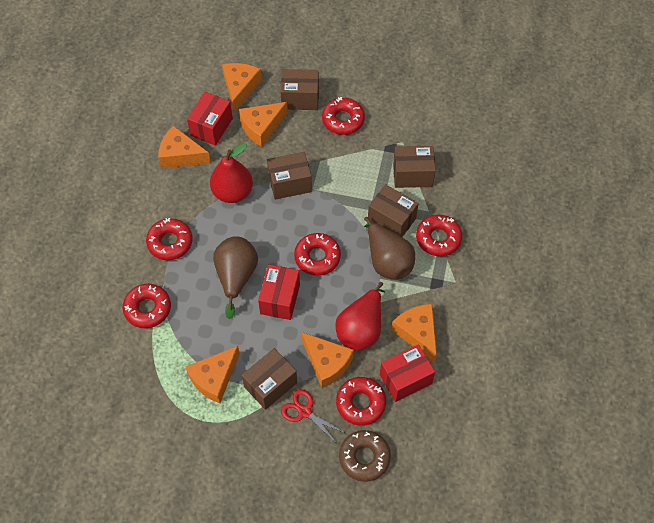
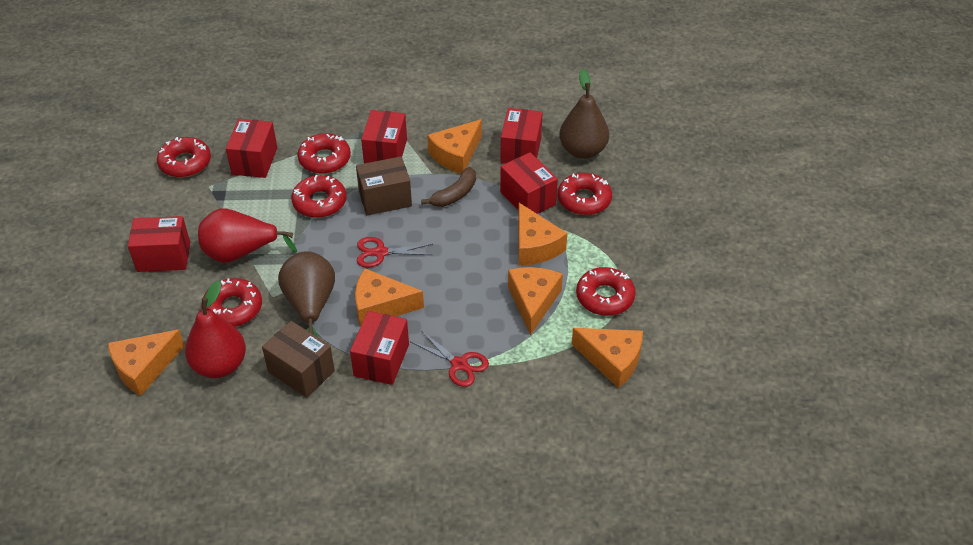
brown banana: none = 0 -> [421,167,476,207] = 1
brown box: [242,348,297,410] [267,152,312,200] [280,69,319,110] [368,184,419,237] [393,146,436,188] = 5 -> [262,321,335,398] [356,156,412,215] = 2
brown donut: [339,430,391,482] = 1 -> none = 0
red box: [187,92,233,146] [258,264,300,320] [380,344,435,402] = 3 -> [128,216,190,272] [226,119,277,178] [350,311,409,385] [361,110,407,163] [500,108,543,164] [500,152,558,214] = 6
red scissors: [281,389,345,443] = 1 -> [357,237,433,267] [411,331,489,387] = 2

